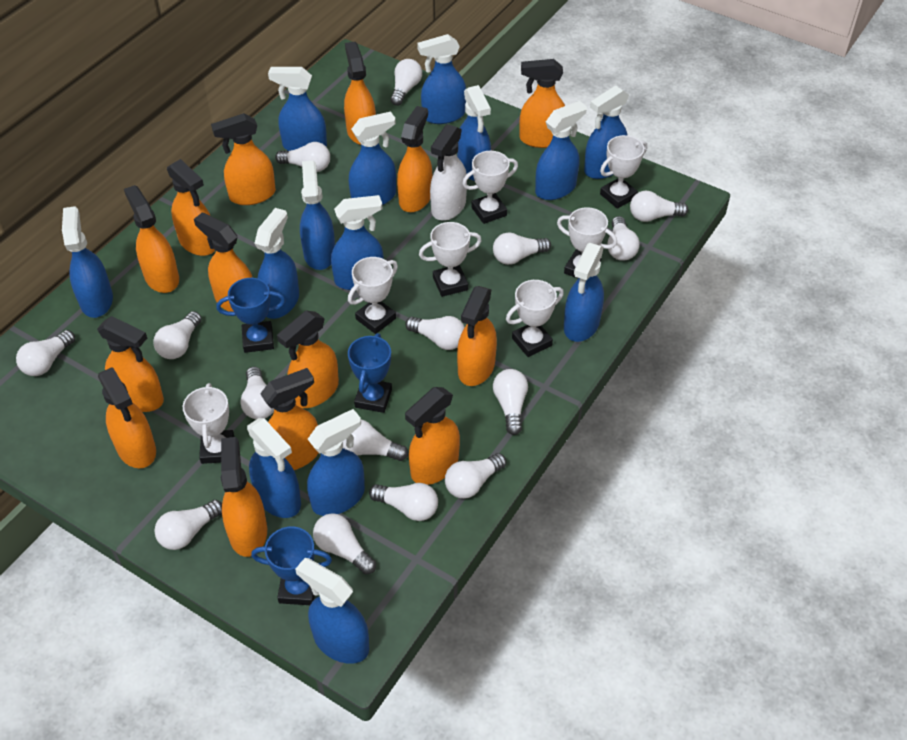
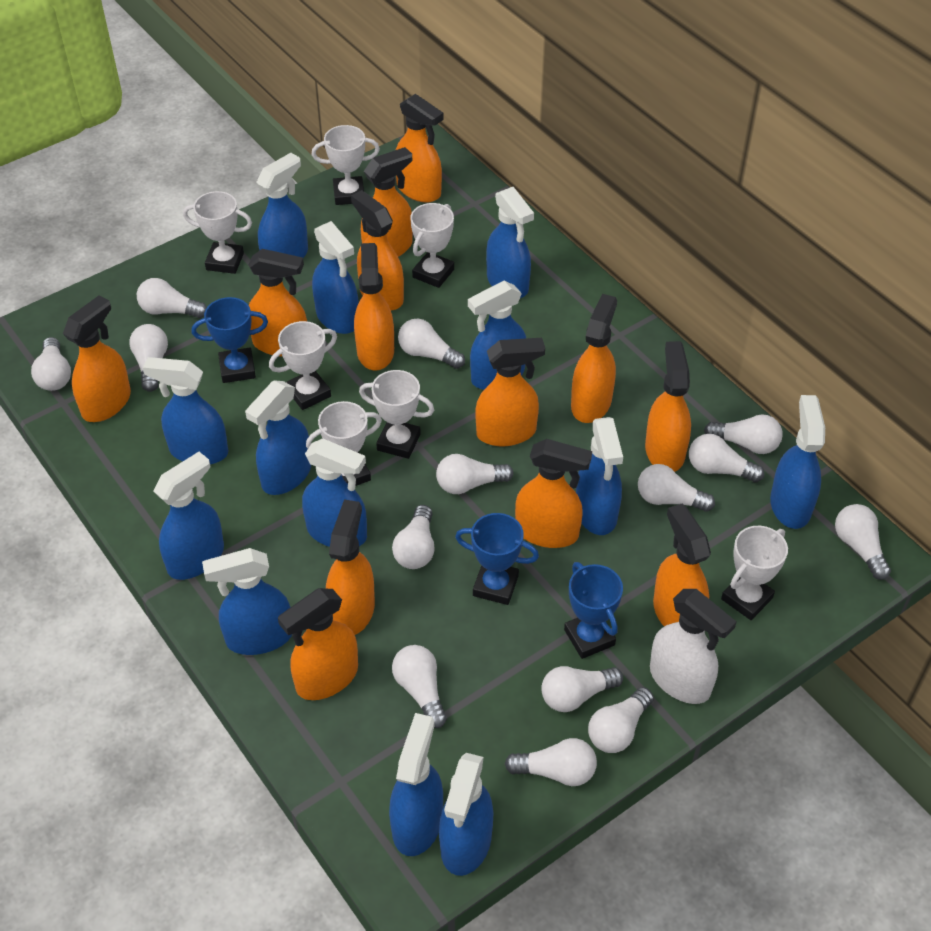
blue spray bottle: [62,206,113,318] [247,418,301,518] [254,208,299,319] [268,67,327,151] [295,558,369,664] [300,160,335,270] [307,409,365,516] [331,195,384,290] [349,111,396,205] [417,34,466,124] [457,85,491,181] [535,101,587,200] [564,243,604,342] [584,86,629,179] = 14 -> [143,357,228,465] [153,452,224,580] [202,548,292,655] [245,380,311,495] [256,153,308,258] [302,438,367,547] [312,221,359,334] [389,713,443,856] [439,753,493,876] [468,281,526,390] [486,187,534,298] [576,417,623,535] [770,395,825,529] = 13
orange spray bottle: [97,316,164,412] [98,367,156,468] [124,185,179,293] [167,159,215,256] [194,212,253,312] [211,113,276,205] [221,437,267,557] [260,368,318,470] [277,310,339,408] [344,42,376,145] [397,106,432,212] [405,387,460,485] [457,286,497,386] [519,59,565,148] = 14 -> [63,296,131,422] [249,249,307,357] [278,588,358,700] [326,499,375,635] [351,190,404,310] [354,243,394,371] [361,147,413,257] [396,94,444,203] [475,338,545,446] [515,439,592,548] [571,294,617,423] [645,341,691,472] [653,504,711,626] = 13
white light bulb: [16,330,75,376] [154,311,202,359] [154,500,222,550] [240,367,274,420] [275,142,330,172] [313,513,376,575] [343,419,408,461] [369,483,438,521] [390,59,422,106] [405,316,465,350] [445,453,506,499] [493,232,551,265] [493,369,528,435] [607,216,640,261] [630,191,688,222] = 15 -> [31,337,71,391] [129,324,168,392] [137,278,207,318] [392,505,435,569] [392,645,447,728] [398,319,465,369] [436,454,514,494] [505,738,597,786] [541,666,623,712] [588,687,654,753] [638,464,715,512] [689,434,764,482] [704,414,783,454] [835,504,891,580] = 14

